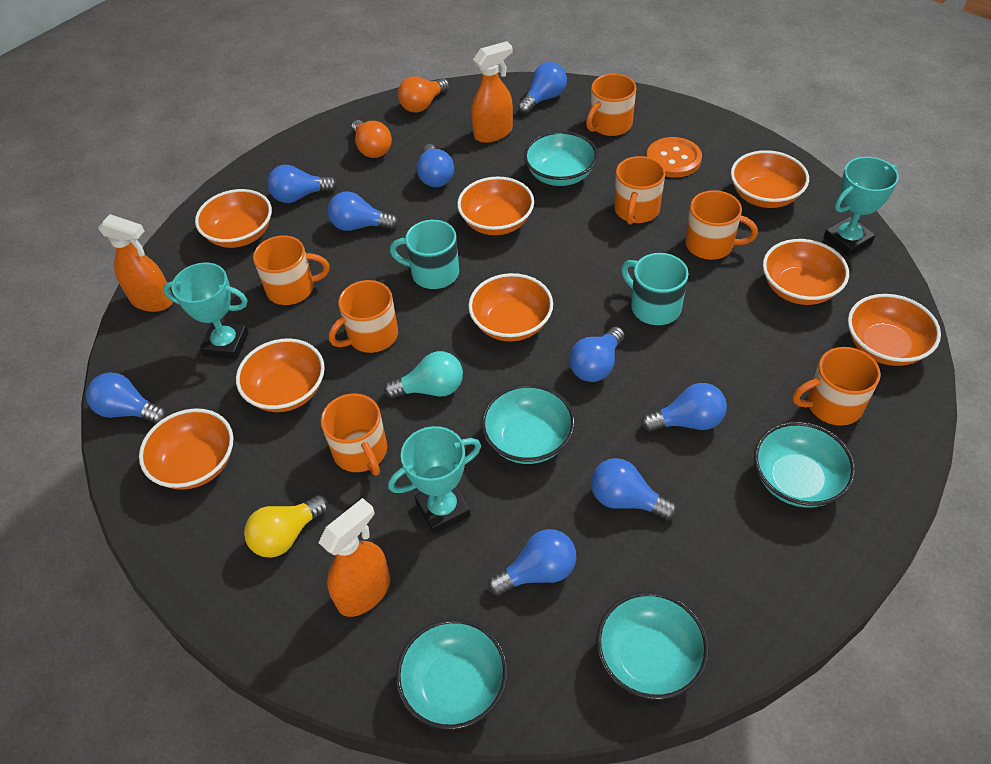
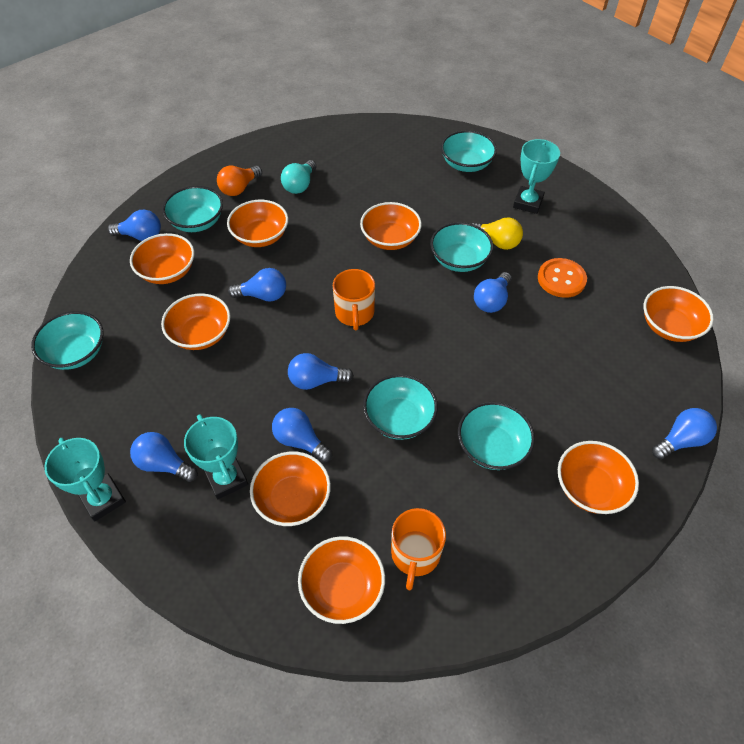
blue light bulb: [86,373,167,424] [267,165,337,203] [328,191,399,231] [417,144,454,187] [488,529,577,596] [518,62,567,114] [569,327,624,382] [591,458,677,520] [641,383,727,432] = 9 -> [108,210,161,241] [130,432,198,482] [228,268,286,302] [272,408,332,463] [288,353,354,390] [474,272,512,313] [652,408,717,459] = 7
orange light bulb: [351,120,392,158] [398,76,449,113] = 2 -> [217,166,262,196] = 1
orange mug: [253,235,330,305] [321,394,387,475] [329,280,398,353] [586,74,636,136] [614,156,665,225] [685,190,758,260] [793,347,881,426] = 7 -> [333,269,375,330] [391,508,446,590] = 2
orange spray bottle: [98,214,173,312] [318,498,390,617] [471,41,513,143] = 3 -> none = 0
turquoise bowl: [396,619,508,730] [481,384,575,464] [524,131,598,186] [596,592,709,700] [754,422,855,508] = 5 -> [31,311,103,370] [162,186,223,232] [363,374,438,440] [430,222,493,272] [441,130,497,172] [458,402,535,470] = 6
turquoise mug: [390,220,459,289] [621,253,689,325] = 2 -> none = 0

